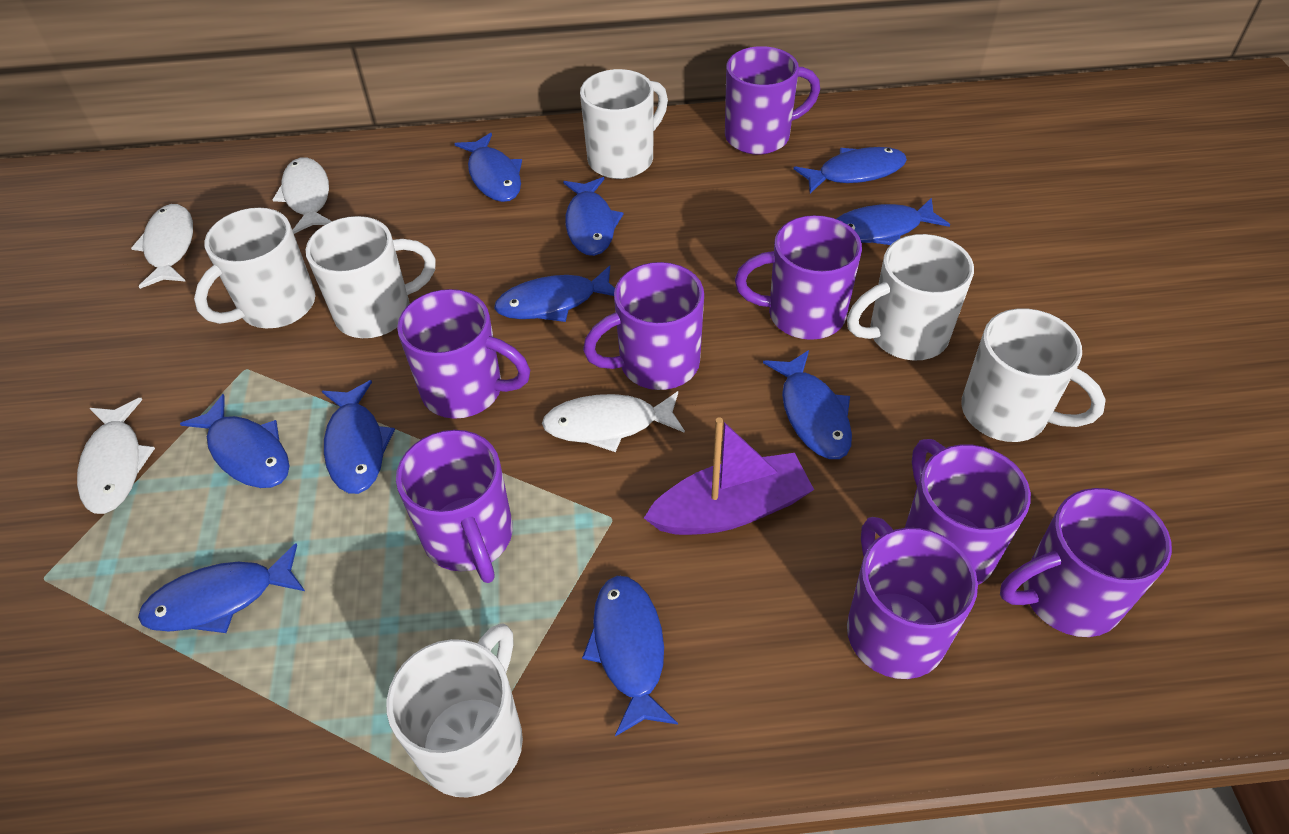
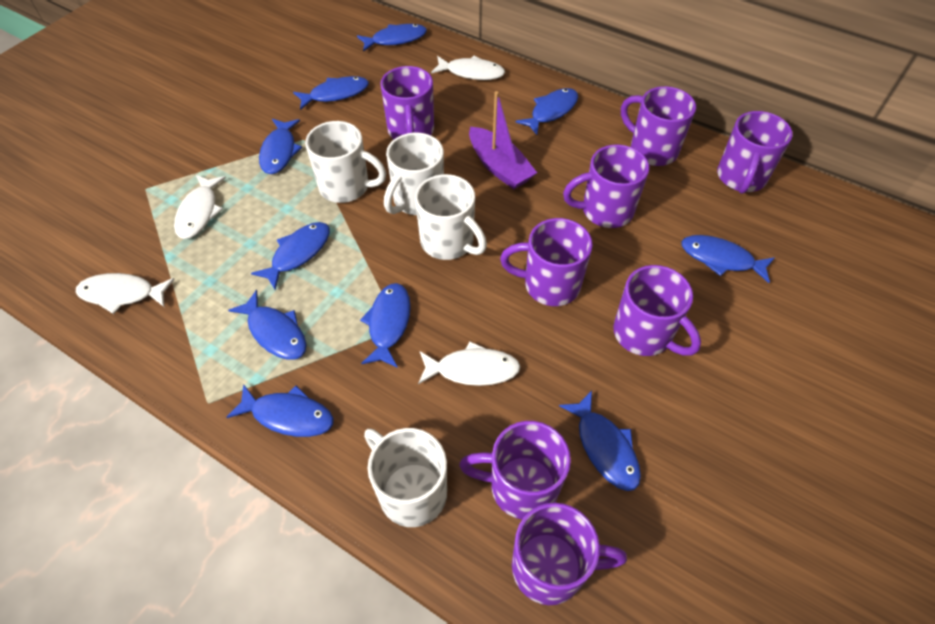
white mug: [194,208,315,328] [306,216,436,338] [386,623,523,797] [580,69,668,179] [847,234,974,360] [961,308,1106,442] = 6 -> [305,121,386,203] [364,428,447,527] [384,133,444,215] [415,174,487,260] = 4

